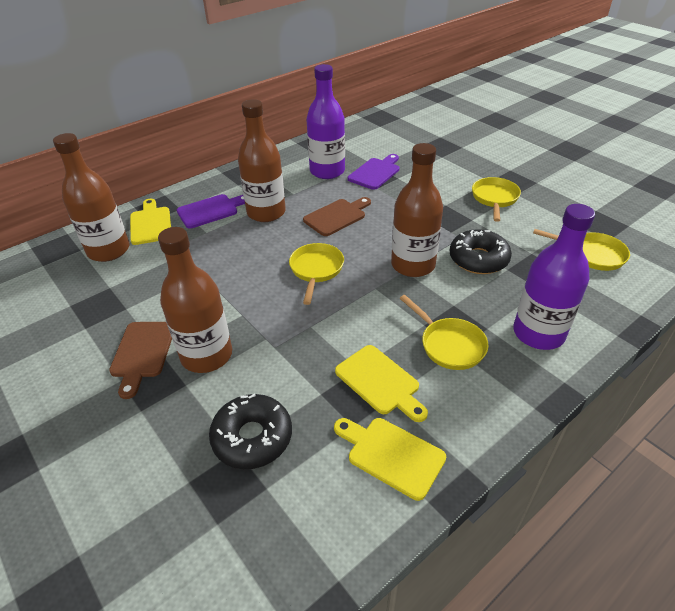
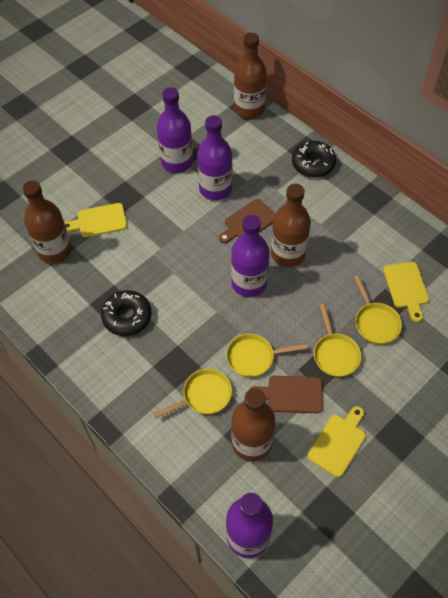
purple bottle: [306,64,345,179] [513,204,595,350] = 2 -> [157,87,193,173] [197,115,232,200] [226,493,273,558] [231,215,270,297] = 4
purple cutting board: [177,194,245,228] [348,154,400,190] = 2 -> none = 0

